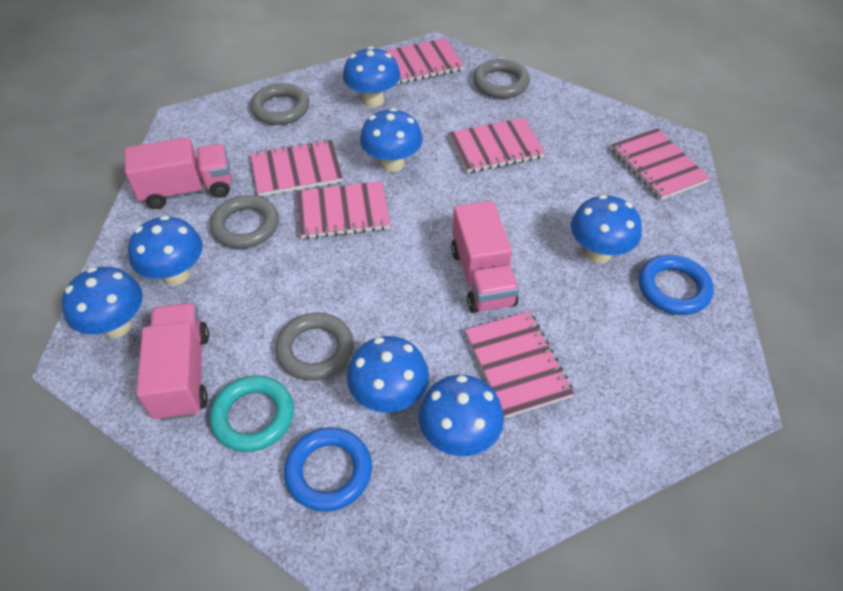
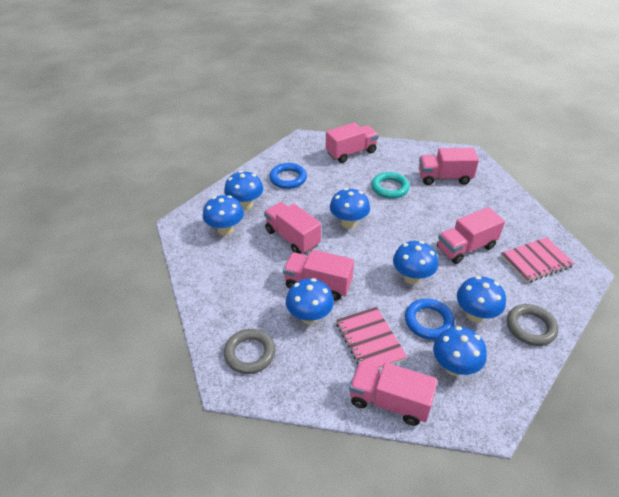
grey ring: [210,195,279,248] [250,83,310,125] [275,313,354,381] [473,59,530,99] = 4 -> [224,329,275,374] [507,304,558,346] = 2
pink notebook: [251,139,343,197] [296,181,390,239] [385,38,464,84] [449,118,545,173] [465,311,574,418] [611,128,710,200] = 6 -> [336,307,407,369] [501,237,575,283] = 2
pink truck: [125,137,232,209] [136,303,209,421] [451,201,519,313] = 3 -> [264,202,321,254] [283,249,354,300] [326,123,379,163] [349,362,437,426] [419,148,479,185] [437,207,505,264] = 6

